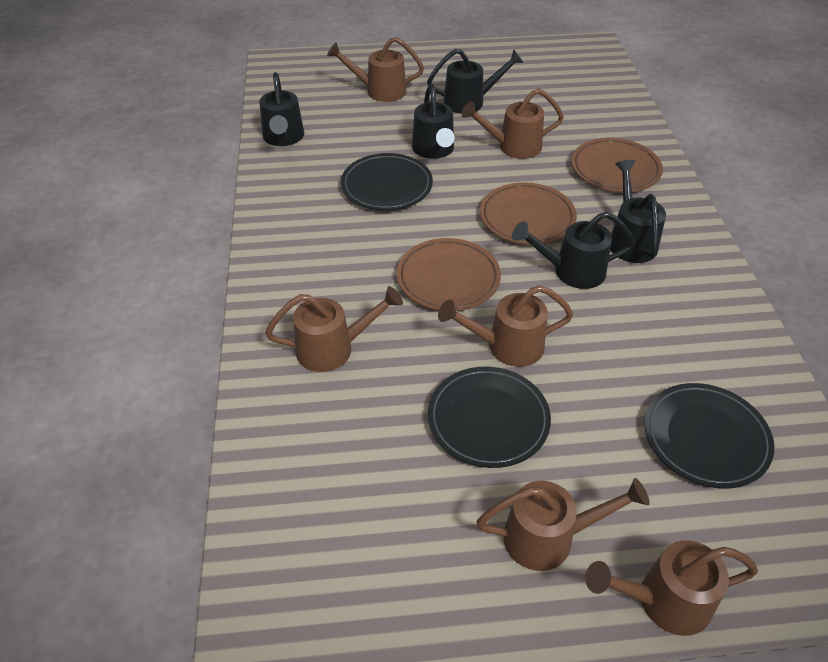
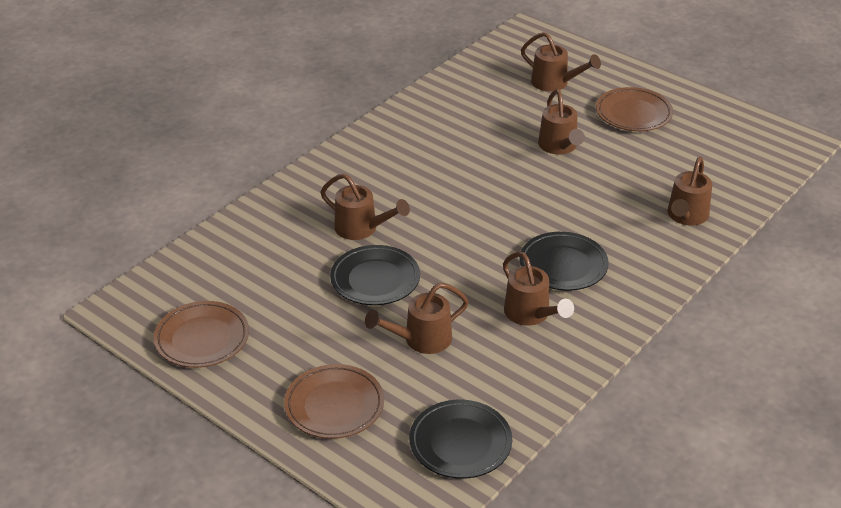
black watering can: [259,72,304,146] [412,84,455,159] [427,49,524,114] [512,212,635,289] [610,160,666,263] = 5 -> none = 0

